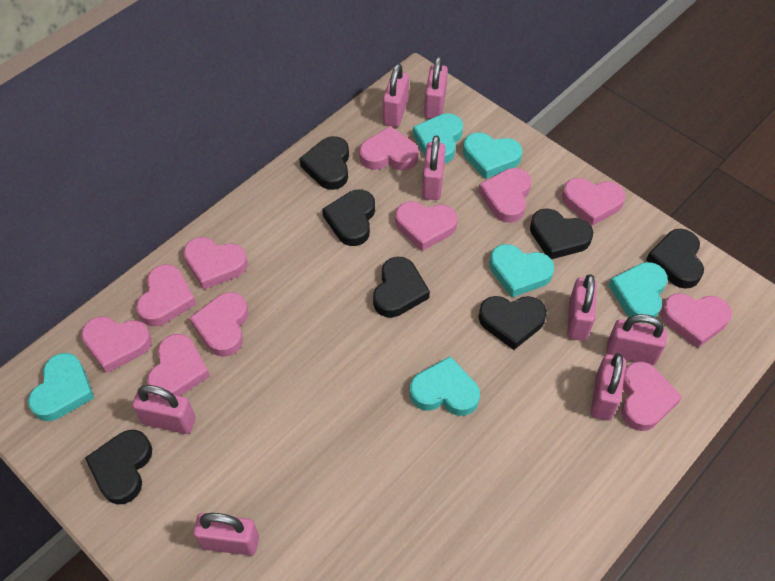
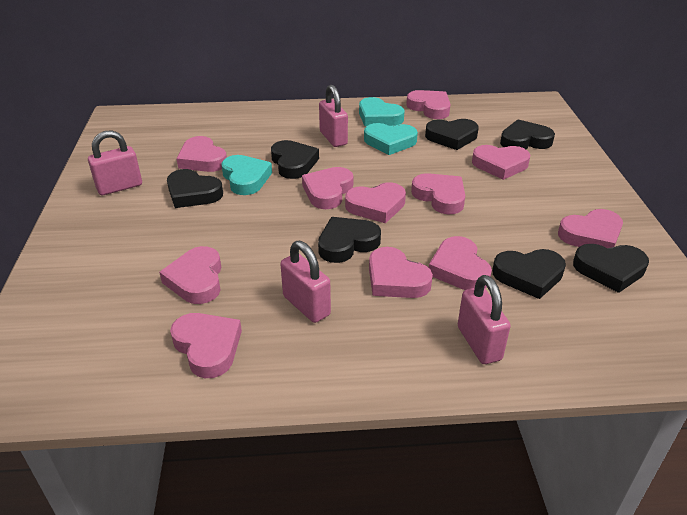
pink padlock: [132,385,196,434] [193,513,259,556] [383,63,409,127] [422,135,446,200] [424,56,448,119] [567,274,597,341] [591,353,626,421] [606,314,667,365] = 8 -> [88,130,142,195] [280,241,331,323] [319,85,348,147] [458,275,511,364] = 4
turquoise heart: [28,353,94,421] [410,357,480,416] [413,113,463,164] [463,132,522,179] [489,244,554,297] [609,262,668,323] = 6 -> [221,155,272,195] [359,97,405,126] [364,123,418,155] = 3

